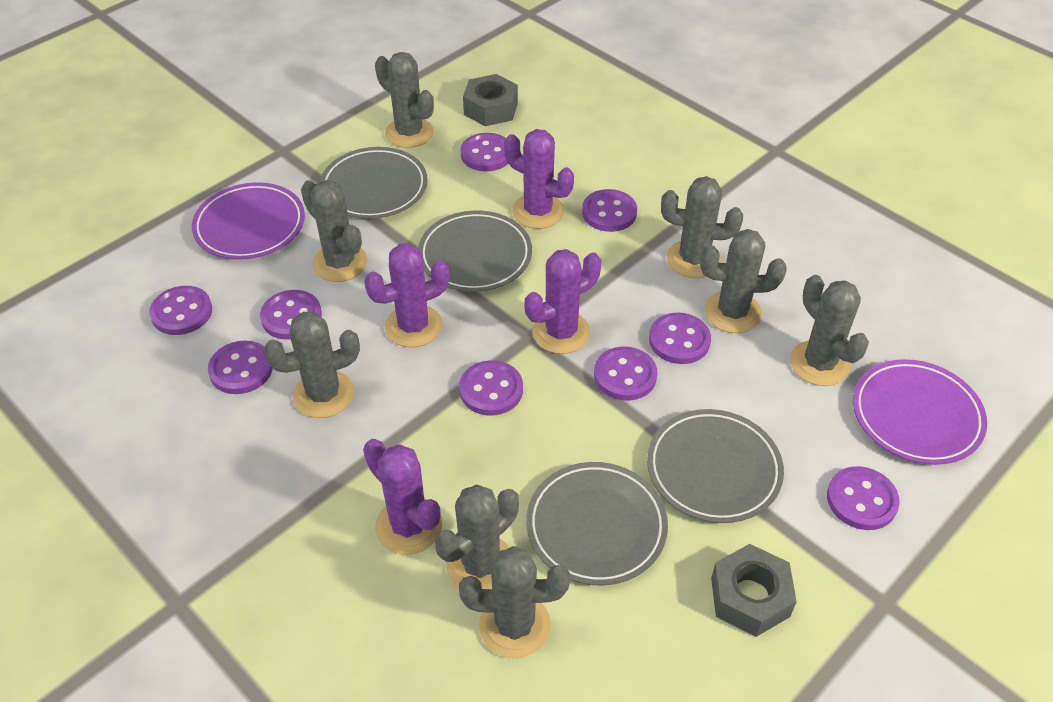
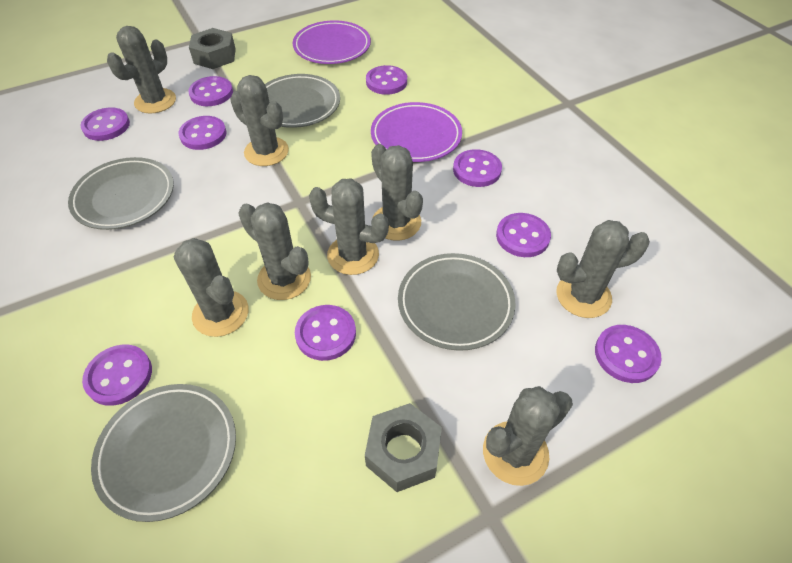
purple cactus: [363,439,442,555] [364,243,450,347] [504,129,574,229] [525,249,601,354] = 4 -> none = 0

